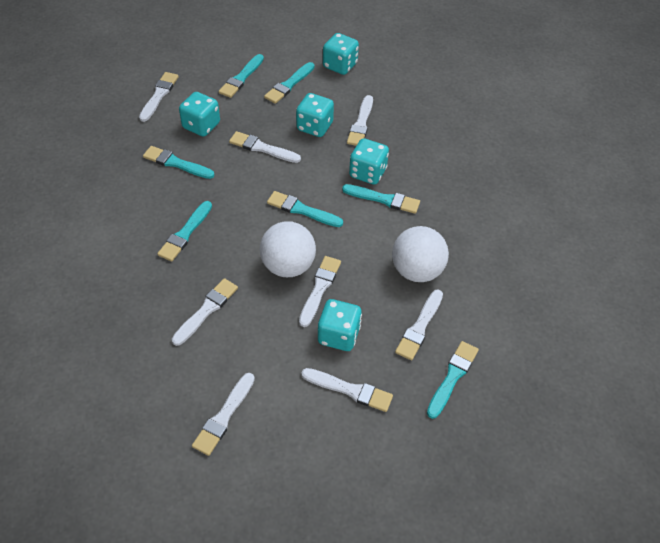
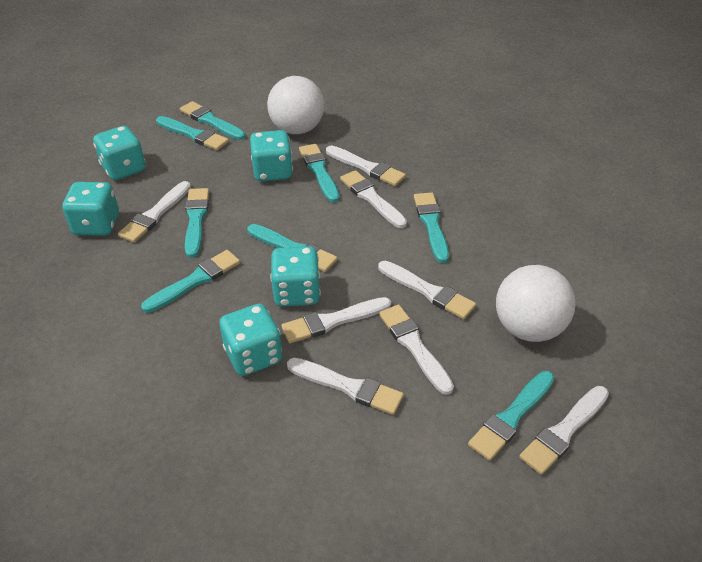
turquoise brush: [143,146,215,179] [157,201,212,261] [219,54,264,98] [264,62,315,104] [267,191,343,227] [342,184,420,214] [427,341,479,419] = 7 -> [141,250,240,313] [156,116,229,150] [180,101,245,140] [185,188,209,258] [247,224,338,272] [299,144,339,203] [414,192,449,263] [468,371,554,461] = 8

